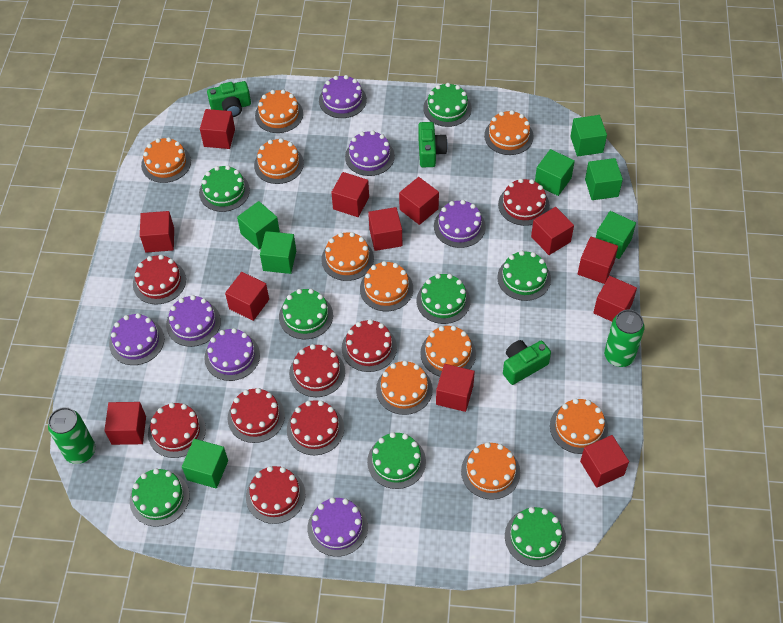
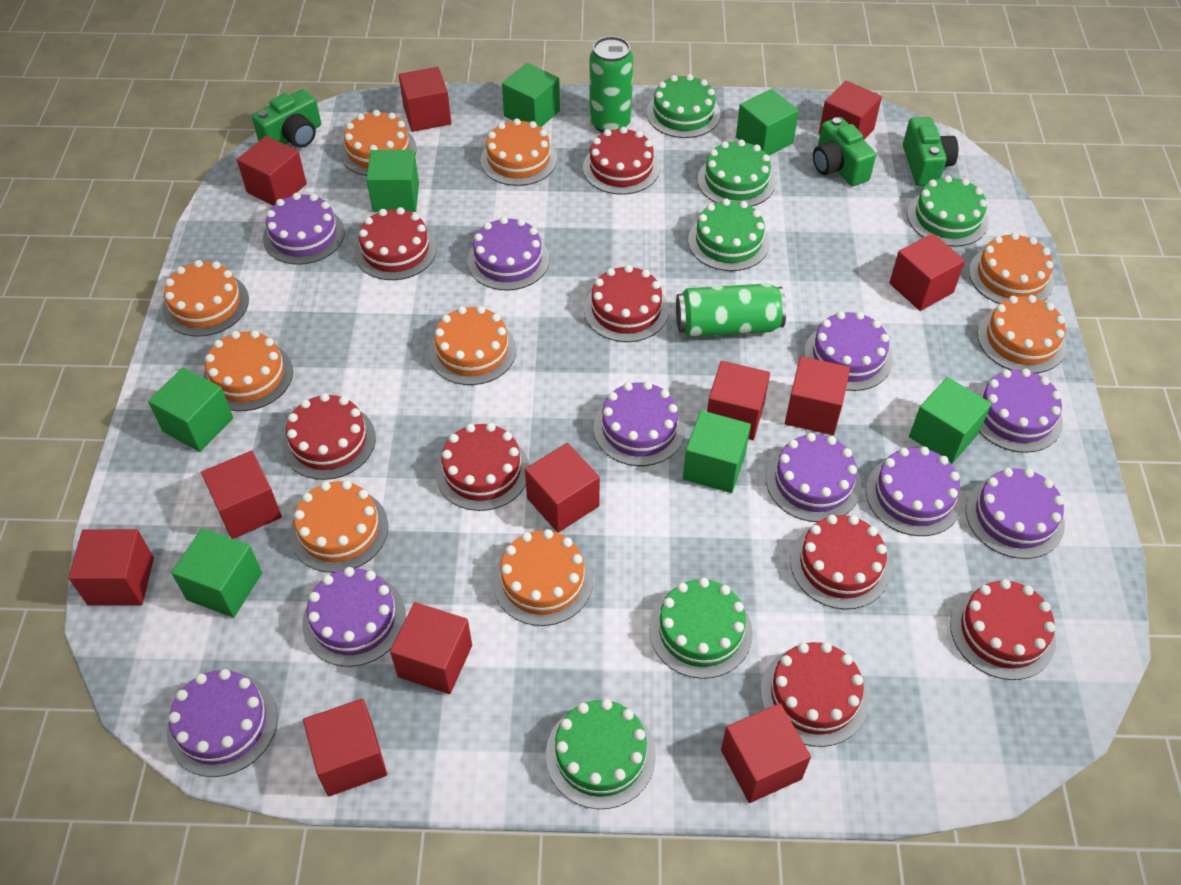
green cake: [130,468,189,527] [199,165,250,212] [279,289,333,339] [367,432,426,489] [417,274,470,324] [423,83,472,127] [497,251,551,301] [505,507,566,567] = 8 -> [546,699,656,809] [647,74,721,138] [649,578,753,679] [688,198,770,271] [697,139,776,207] [907,175,989,247] = 6
orange cake: [141,137,191,183] [254,138,304,184] [255,89,303,133] [321,232,374,281] [360,261,413,311] [376,360,433,415] [420,325,476,376] [461,442,520,500] [484,110,534,155] [550,398,608,454] = 10 -> [162,260,249,337] [203,330,293,411] [290,480,388,573] [340,110,417,176] [429,306,516,385] [481,119,557,186] [493,529,593,626] [969,233,1054,304] [977,295,1067,374] = 9
purple cake: [109,313,164,365] [166,295,221,347] [204,328,260,381] [307,497,368,557] [319,75,367,118] [345,130,395,176] [434,200,486,248] = 7 -> [167,669,278,777] [263,193,345,265] [302,567,406,667] [467,217,550,291] [594,381,685,466] [766,433,862,522] [804,311,893,391] [866,447,963,536] [966,468,1065,559] [975,368,1063,453] = 10

